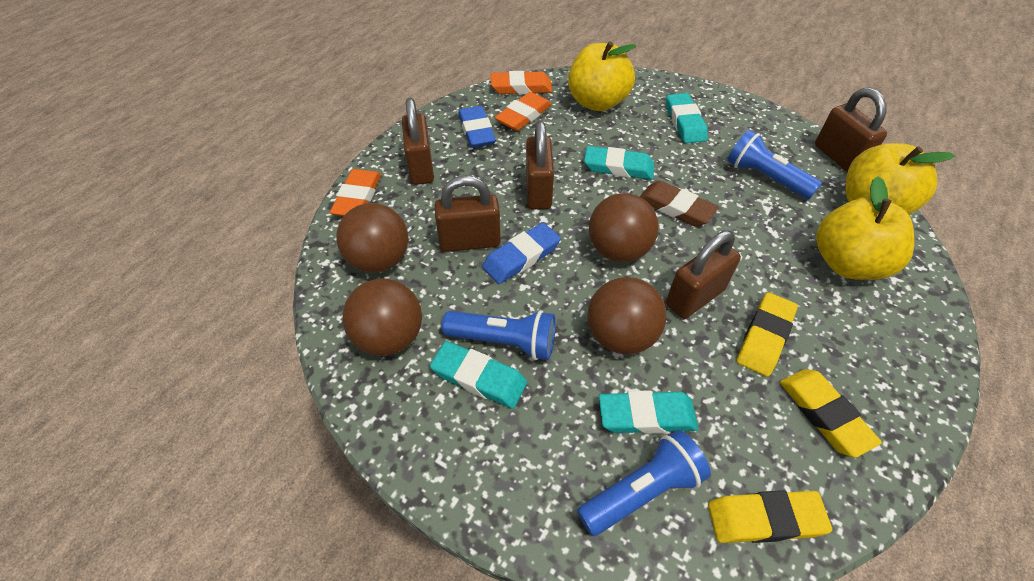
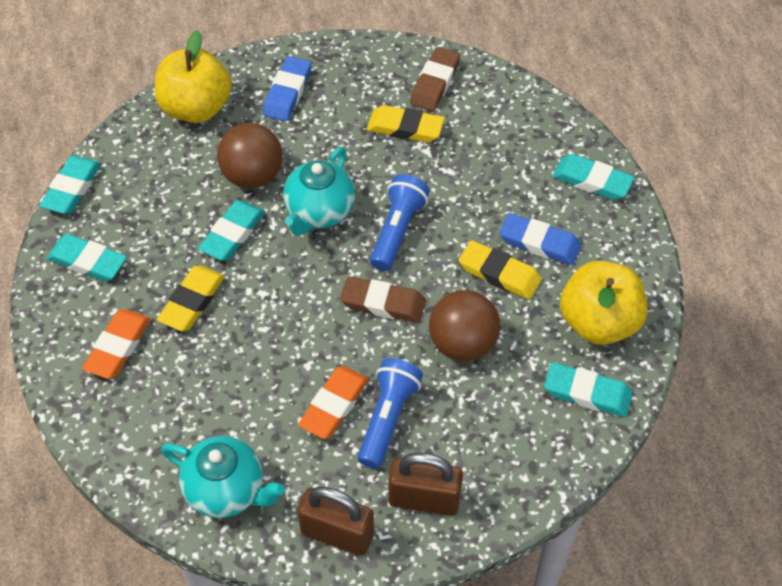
blue flashlight: [442,310,556,360] [577,430,711,536] [727,130,822,199] = 3 -> [358,358,423,469] [370,174,430,271] = 2
brown ball: [336,203,408,273] [343,278,422,356] [588,277,666,355] [589,193,659,262] = 4 -> [217,123,283,189] [429,290,501,361] = 2
brown eraser: [639,181,719,227] = 1 -> [340,276,426,323] [410,47,460,111] = 2
brown padlock: [402,98,434,185] [434,175,501,252] [526,121,554,209] [666,231,741,319] [815,88,887,172] = 5 -> [297,486,374,556] [388,453,463,516] = 2
orange eraser: [330,169,381,216] [491,71,552,94] [495,92,552,131] = 3 -> [82,309,151,379] [298,366,369,439] = 2
turquoise eraser: [430,341,527,409] [584,146,654,179] [599,390,698,434] [666,93,708,143] = 4 -> [40,156,101,214] [47,234,127,282] [198,200,265,261] [544,362,633,417] [552,154,635,200] = 5
turquoise teapot: none = 0 -> [161,436,285,518] [283,147,355,236] = 2
yellow apple: [568,41,636,111] [816,176,914,280] [846,143,955,215] = 3 -> [155,30,232,123] [560,261,647,345] = 2

